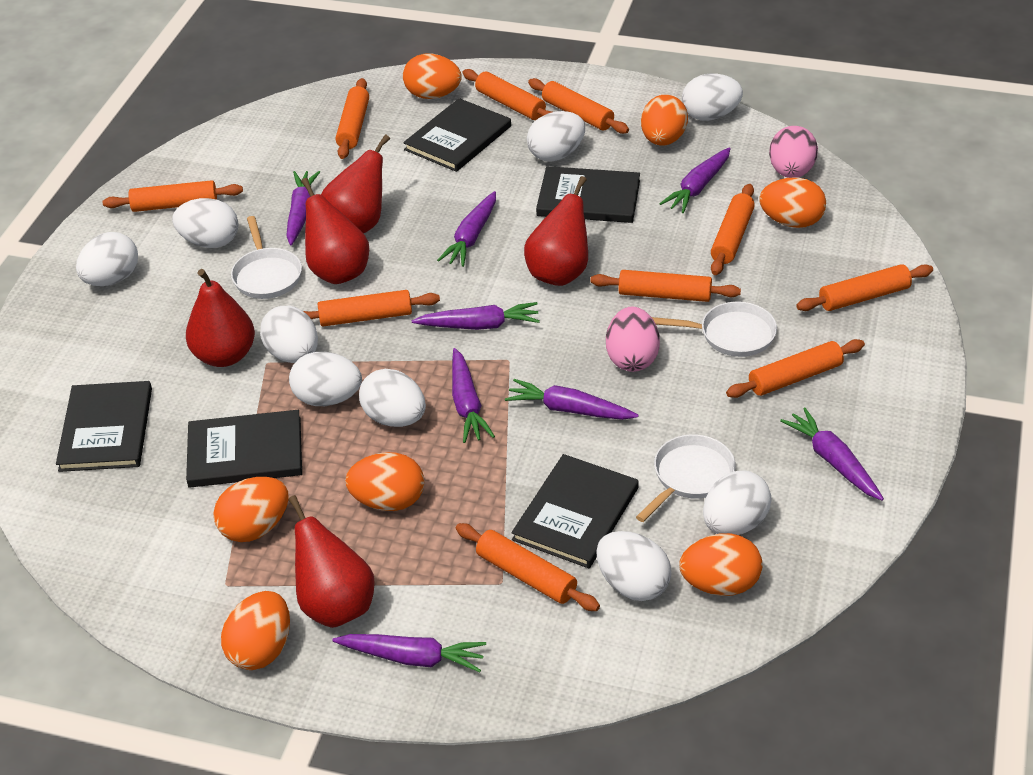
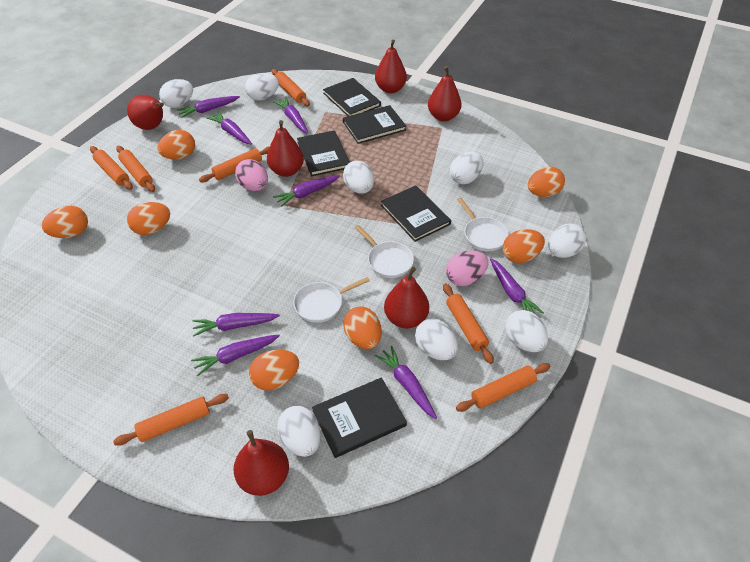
orange rolling pin: [103,180,243,212] [303,290,440,326] [336,78,369,159] [456,523,600,611] [462,69,552,120] [528,78,629,134] [590,270,741,302] [711,184,755,275] [726,339,865,398] [796,264,933,311] = 10 -> [90,146,133,190] [113,394,229,446] [116,146,155,192] [199,146,270,182] [272,69,310,106] [443,283,494,364] [456,363,551,412] = 7
red pear: [186,269,255,367] [288,495,375,628] [301,178,369,284] [321,134,390,234] [524,176,588,286] = 5 -> [127,95,164,130] [233,430,289,496] [267,120,304,177] [375,39,407,93] [384,267,429,328] [428,66,462,121] = 6
white egg: [76,232,138,286] [172,198,238,248] [260,306,318,363] [289,352,362,406] [359,369,426,427] [527,111,585,162] [596,531,671,601] [682,74,743,121] [703,471,772,535] = 9 -> [159,79,193,108] [245,73,279,101] [277,406,321,457] [343,161,374,194] [415,318,458,360] [450,152,483,184] [505,310,548,352] [548,223,586,258] = 8

